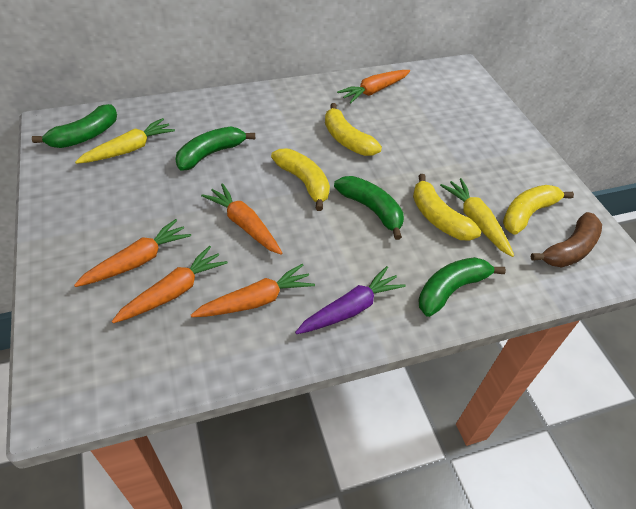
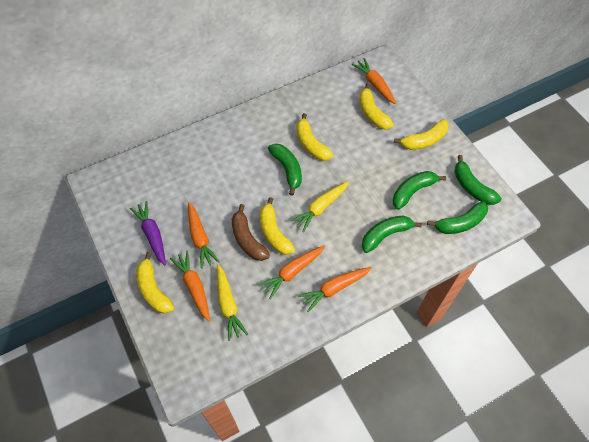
green banana: [32,104,117,148] [175,127,255,171] [334,176,404,240] [418,257,506,317] = 4 -> [268,144,302,196] [362,216,422,253] [393,171,446,210] [427,201,488,234] [454,155,501,205] = 5
yellow banana: [271,149,330,211] [325,103,382,156] [413,174,481,241] [503,185,574,235] = 4 -> [136,252,174,314] [260,197,295,255] [296,113,333,161] [359,83,394,130] [394,119,449,150] = 5

